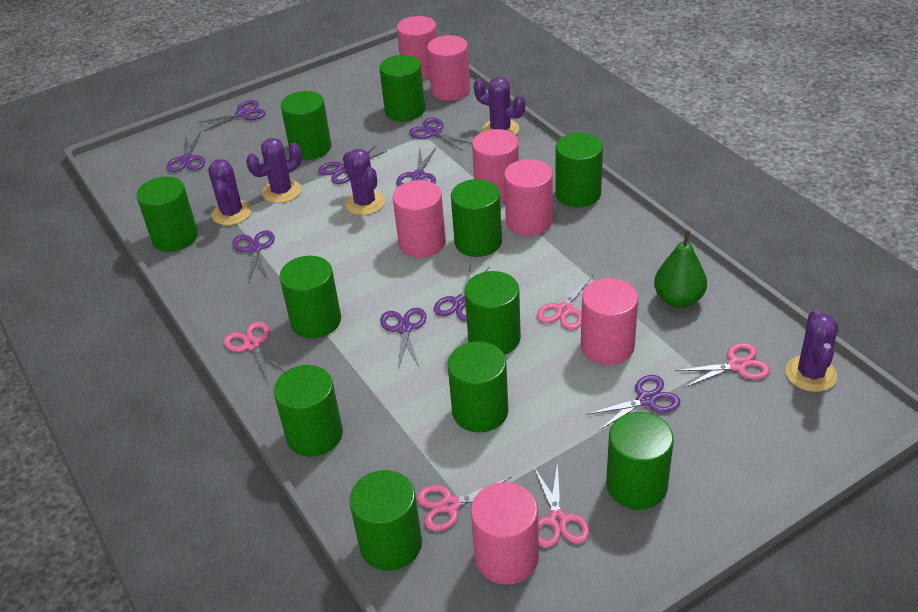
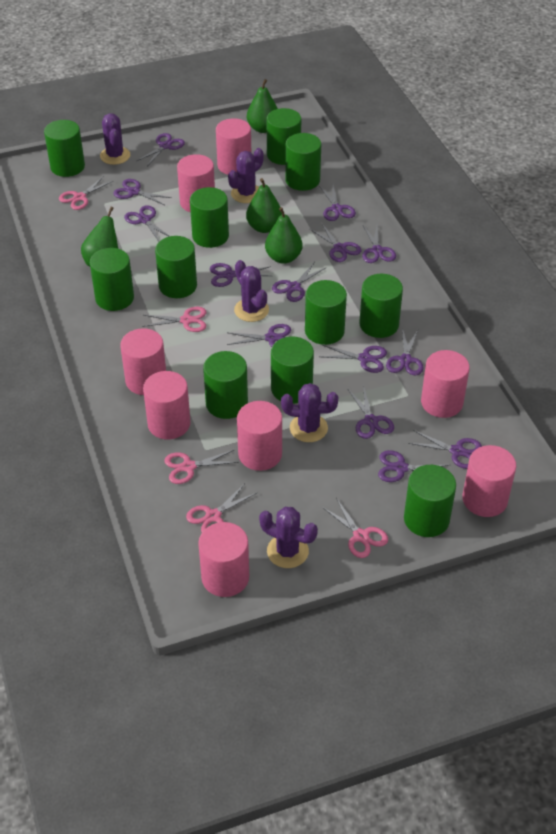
green pear: [654,230,707,308] = 1 -> [81,207,118,267] [246,178,282,233] [247,79,278,133] [265,207,302,264] = 4
pink cylinder: [393,180,446,258] [397,16,437,79] [427,35,470,101] [471,482,539,585] [472,129,519,203] [504,159,553,236] [581,278,638,365] = 7 -> [120,328,166,395] [143,371,191,440] [177,154,215,212] [198,522,249,597] [216,118,251,175] [237,401,282,471] [421,350,470,418] [462,445,516,517] = 8
purple scissors: [166,131,205,172] [198,100,266,131] [232,230,275,283] [319,145,387,184] [380,308,427,369] [396,148,436,187] [409,118,472,151] [434,265,489,322] [586,375,680,431] = 9 -> [113,179,172,205] [124,205,170,242] [137,133,185,166] [210,263,271,287] [227,324,291,347] [272,263,327,302] [310,224,361,262] [320,185,356,221] [320,345,387,373] [348,388,394,439] [362,225,396,263] [378,450,449,482] [386,328,423,376] [408,430,482,469] = 14

